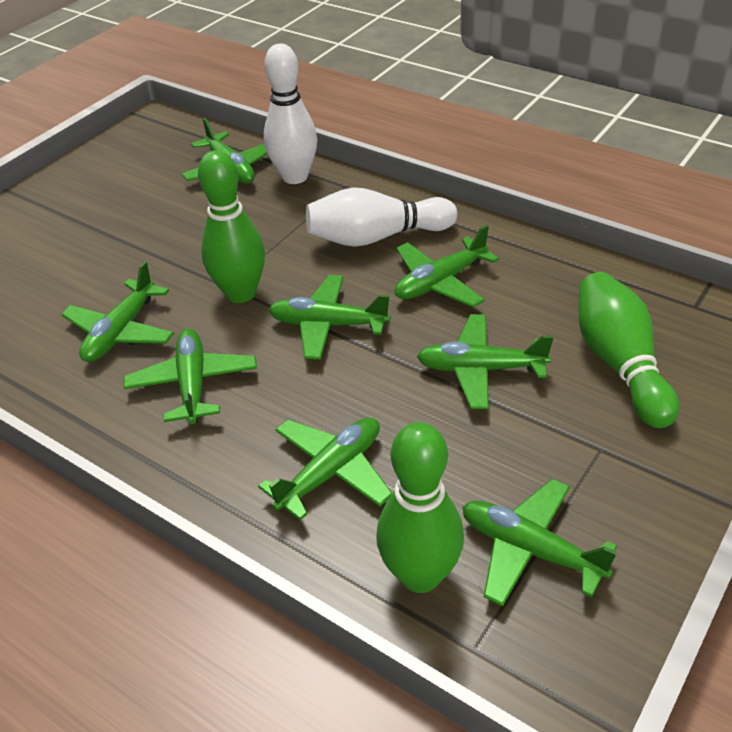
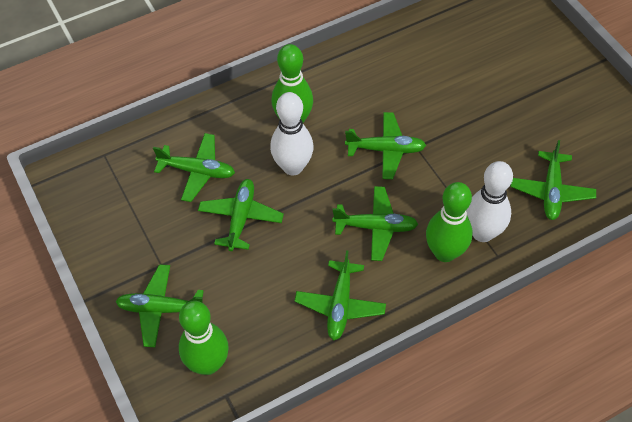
green plane: [61,261,174,362] [124,328,257,424] [182,117,267,184] [258,417,392,520] [268,275,391,360] [395,225,499,307] [417,314,553,409] [462,479,617,606] = 8 -> [115,264,204,347] [153,133,235,202] [198,179,284,251] [294,250,386,340] [332,186,418,261] [345,112,426,179] [510,140,596,220] = 7

